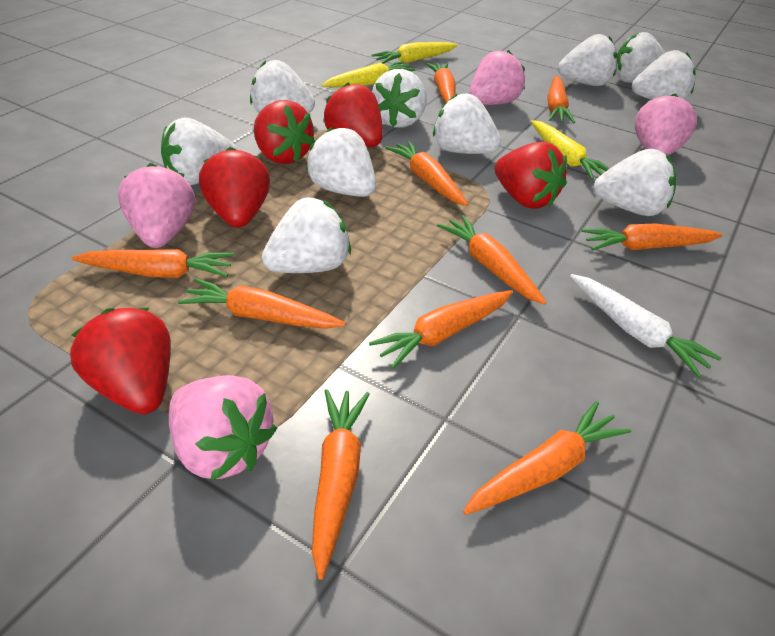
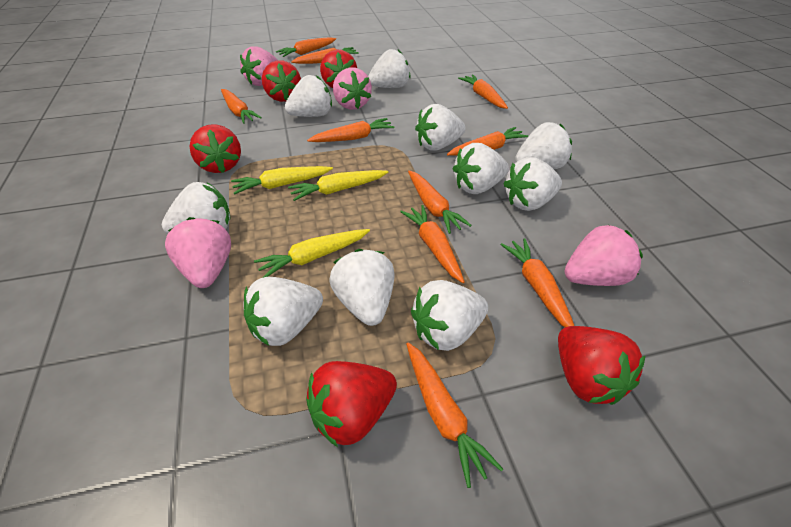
white carrot: [570,274,721,378] = 1 -> none = 0

